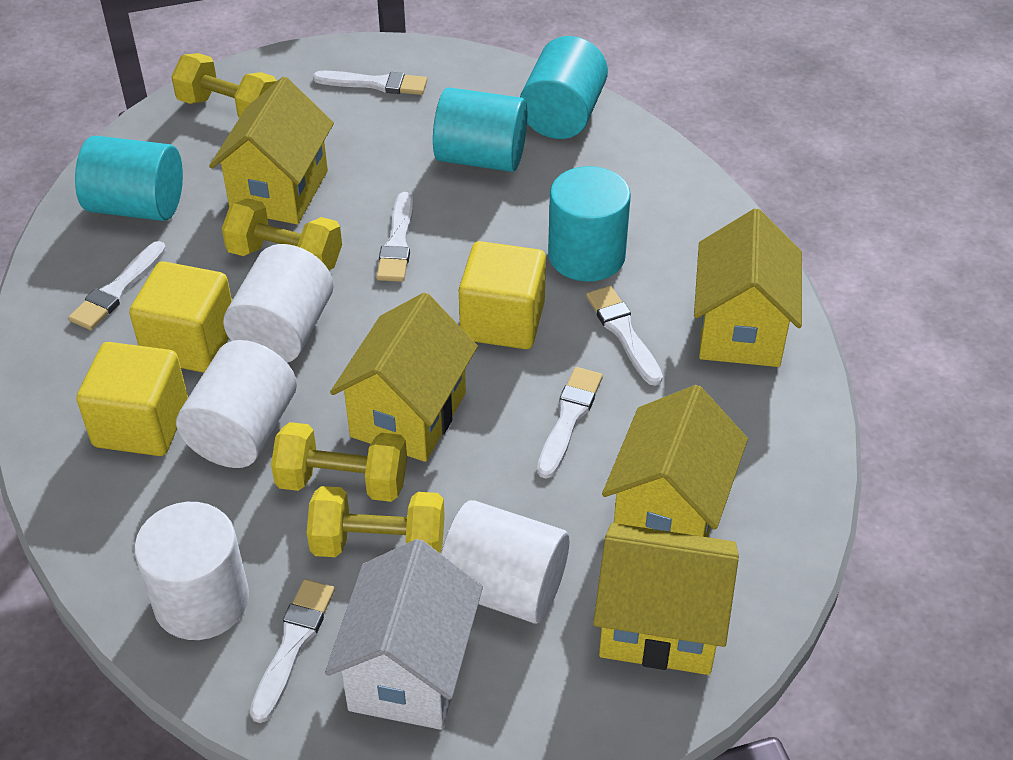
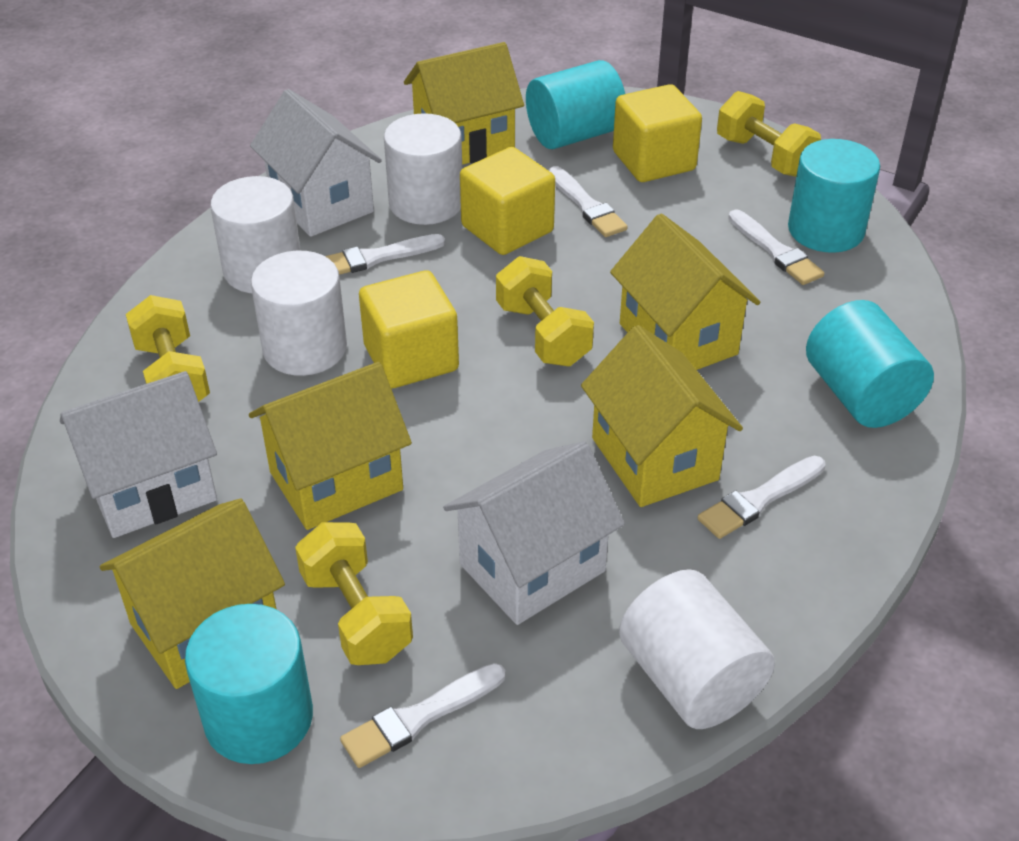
white brush: [69,241,166,330] [250,579,335,723] [313,71,427,95] [376,192,413,282] [537,367,603,478] [586,286,663,386] = 6 -> [325,234,445,275] [340,663,505,768] [548,166,628,237] [698,456,826,539] [728,209,824,285] = 5
white house: [325,539,483,730] = 1 -> [60,371,217,538] [250,89,382,237] [443,441,625,625] = 3

